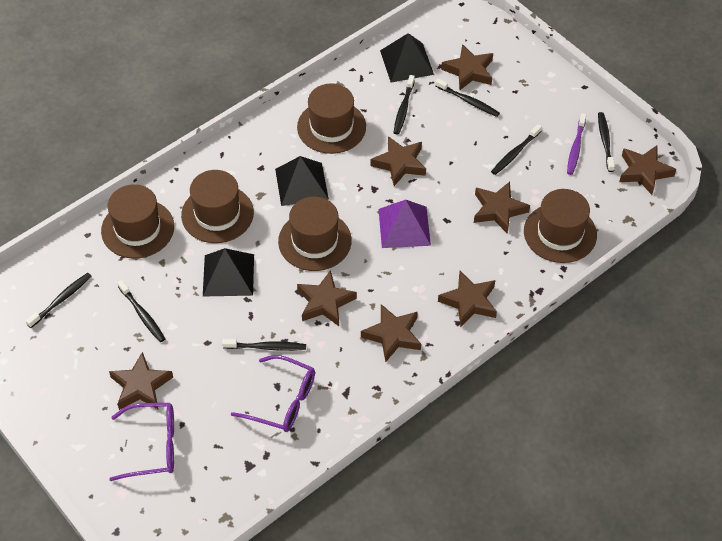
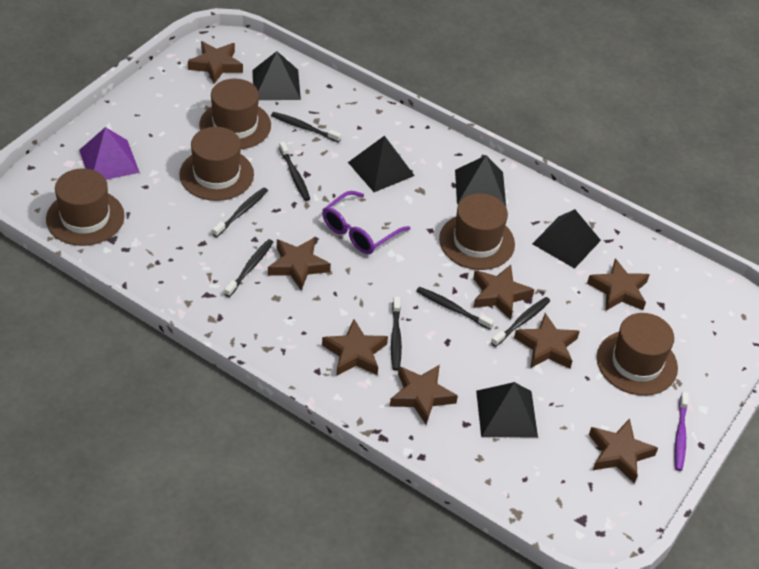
black pyramid: [203,248,254,297] [275,156,329,206] [380,33,434,82] = 3 -> [252,51,301,100] [348,136,415,192] [455,155,506,206] [476,382,538,437] [532,209,601,269] = 5
purple glasses: [109,403,174,481] [231,355,315,432] = 2 -> [322,191,411,254] = 1

